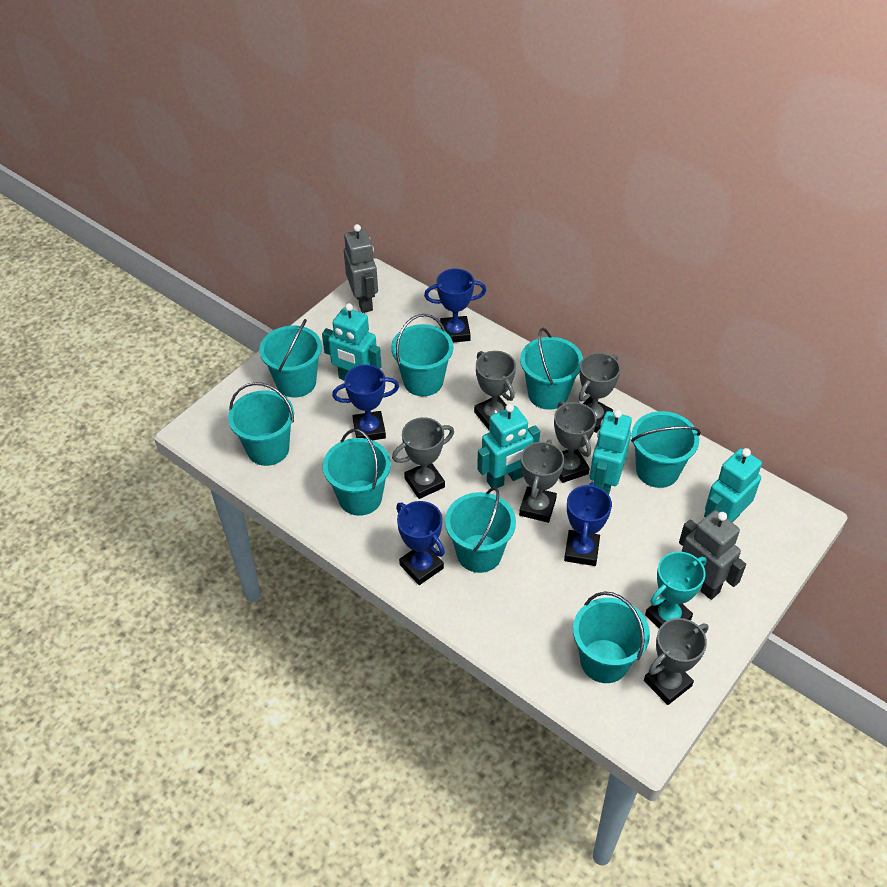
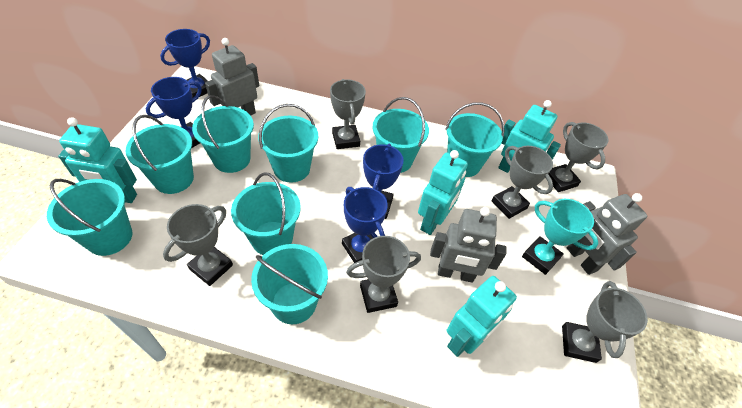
grey robot: [344,224,378,313] [679,510,746,600] = 2 -> [205,38,259,115] [430,207,507,283] [567,193,647,275] = 3

